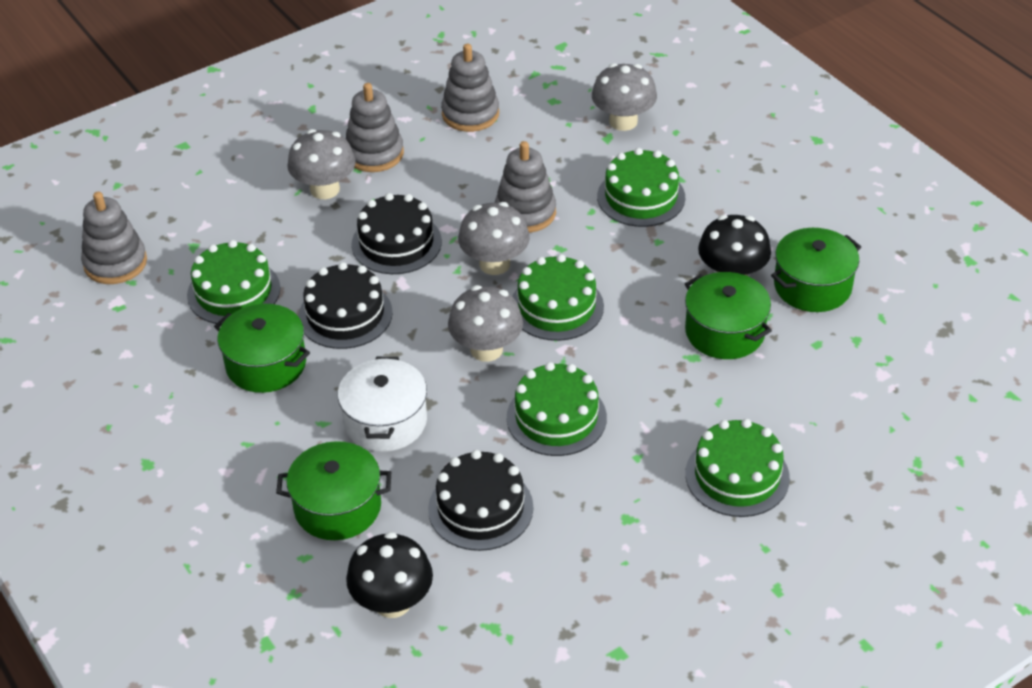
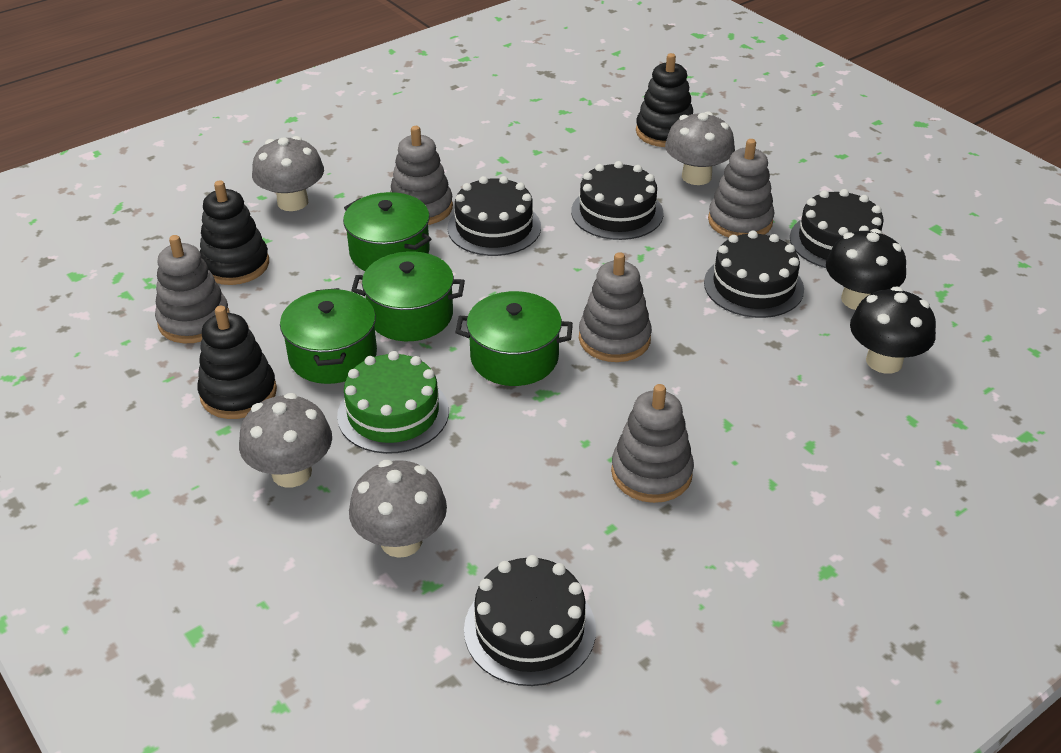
black cake: [298,262,393,349] [351,193,442,274] [428,450,533,551] = 3 -> [447,176,541,256] [464,555,596,686] [571,161,663,240] [704,231,804,318] [790,189,884,268] = 5
black stacking toy: none = 0 -> [198,306,277,419] [200,181,269,285] [636,53,693,147] = 3
green cake: [187,240,280,324] [507,362,607,456] [512,254,604,341] [597,148,685,227] [685,419,790,517] = 5 -> [337,351,449,454] = 1
grey stacking toy: [81,192,147,284] [346,83,404,172] [441,44,499,132] [495,141,556,233] = 4 -> [155,235,230,343] [390,126,453,225] [579,252,652,362] [611,384,694,503] [708,139,775,237] = 5
white pot: [338,357,427,452] = 1 -> none = 0

